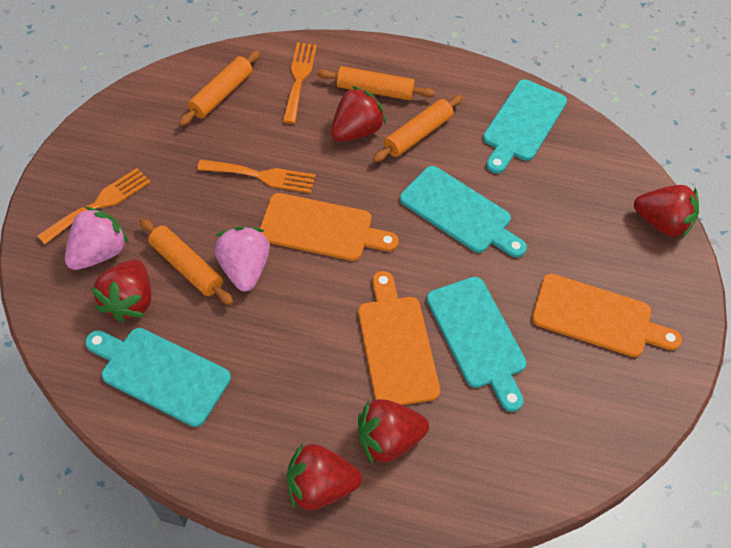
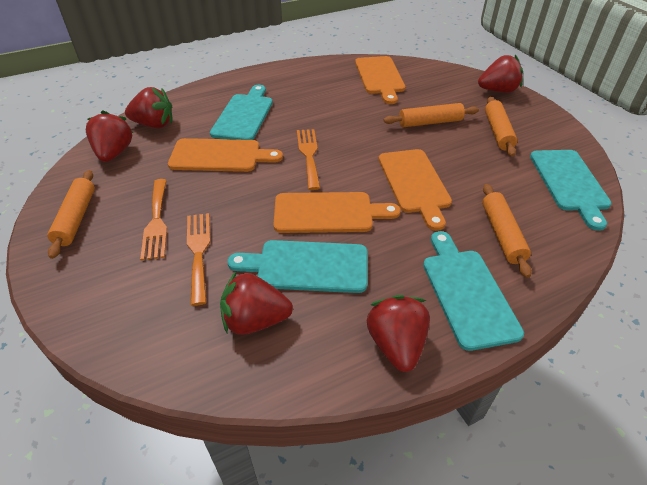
orange cutting board: [260,193,399,261] [358,271,440,405] [532,274,682,357] = 3 -> [168,138,283,172] [274,192,401,233] [355,56,405,104] [378,149,452,231] = 4
pink strawberry: [65,207,129,270] [214,226,270,291] = 2 -> none = 0

